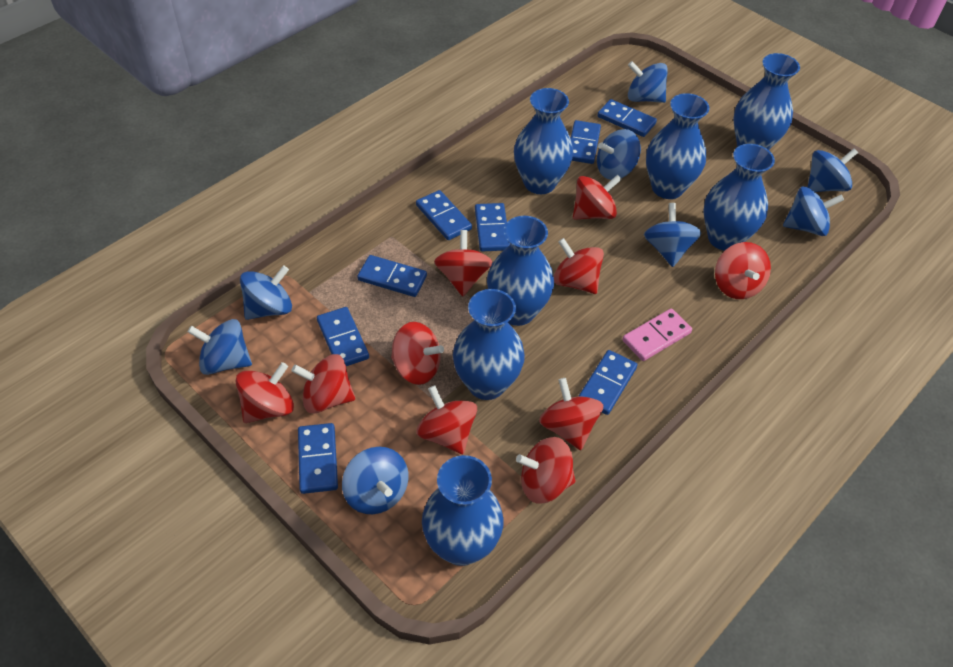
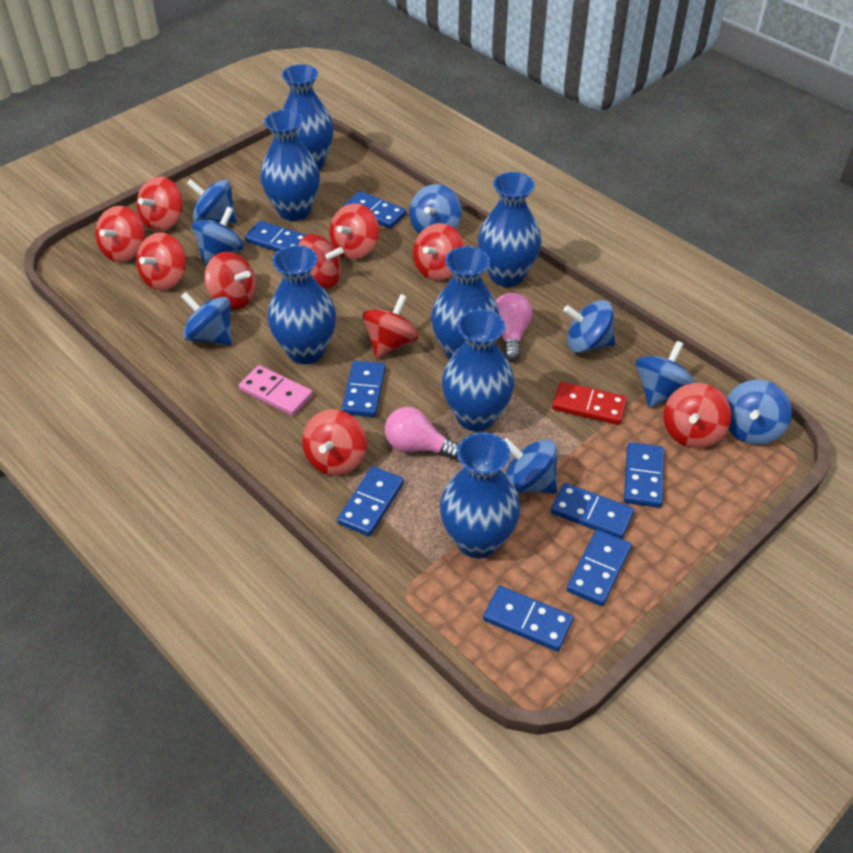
pink light bulb: none = 0 -> [385,407,459,460] [496,293,532,361] = 2
red domino: none = 0 -> [552,382,627,425] = 1

